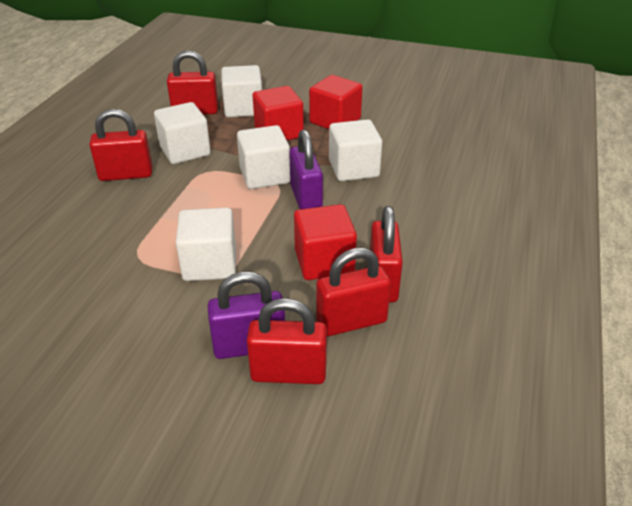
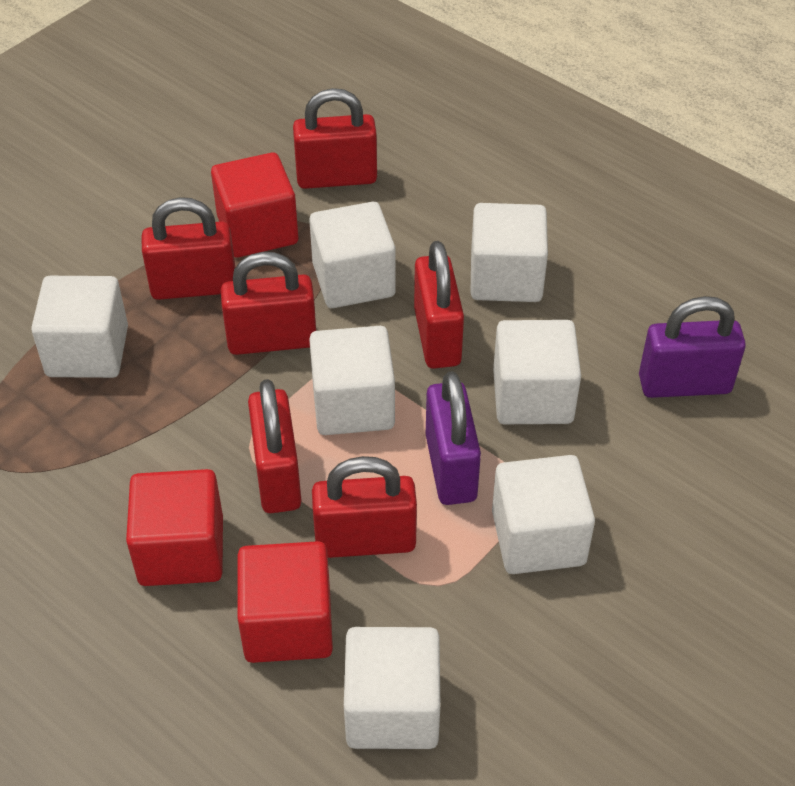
red padlock: [89,109,152,181] [167,50,218,114] [247,298,327,384] [316,248,391,336] [370,206,403,302] = 5 -> [142,197,235,300] [221,252,316,355] [248,379,302,513] [293,88,377,189] [312,456,417,558] [414,241,464,369] = 6
white cube: [154,102,211,164] [176,208,236,281] [221,65,262,117] [237,125,290,189] [329,119,382,181] = 5 -> [31,276,128,378] [309,202,396,308] [309,326,395,435] [344,627,441,749] [471,203,548,302] [492,455,595,574] [493,320,581,424] = 7

